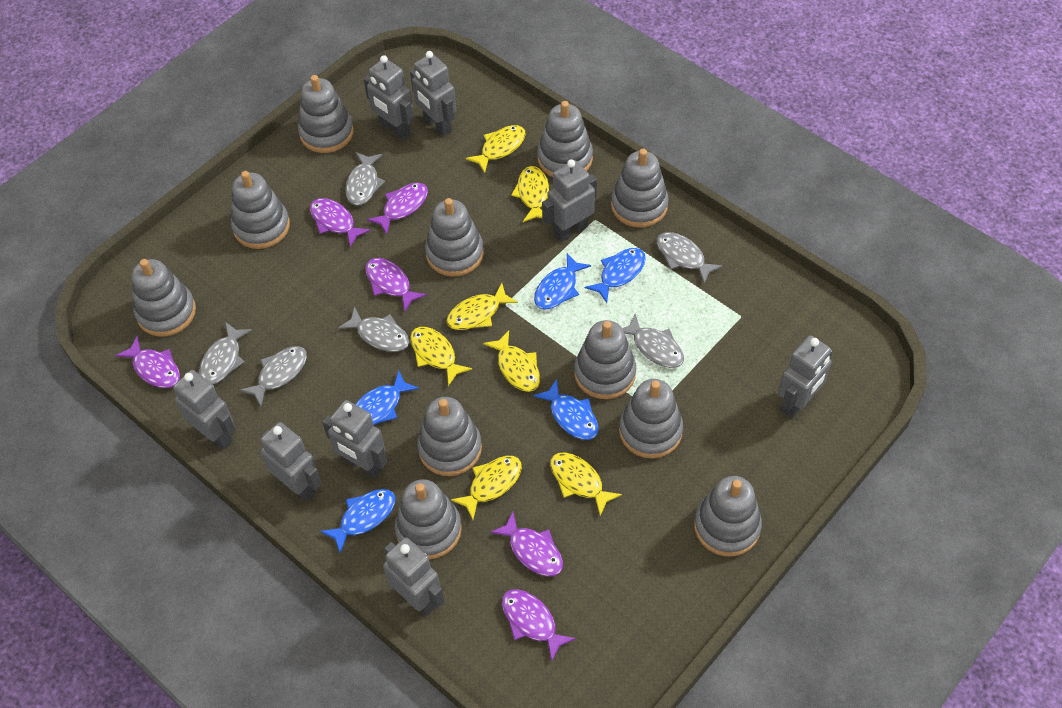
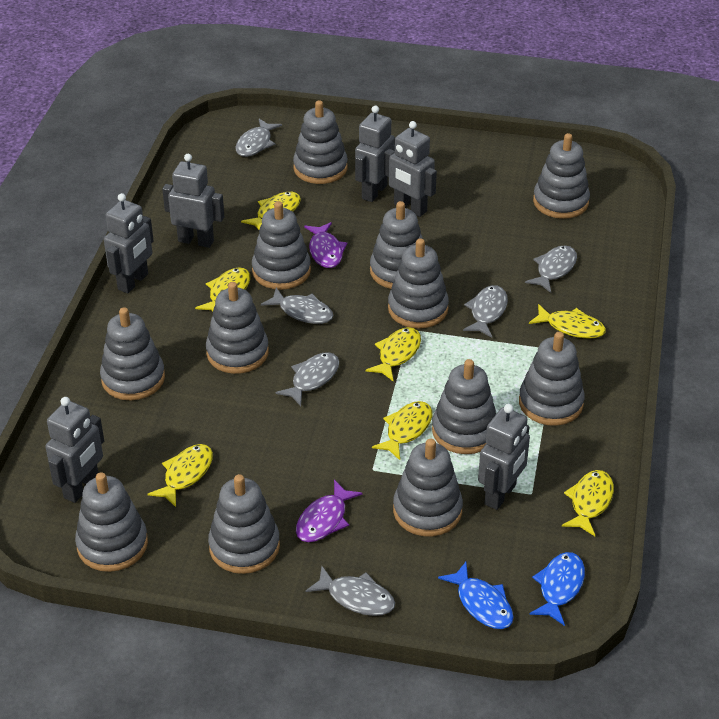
blue fish: [320,489,395,553] [355,370,419,425] [533,379,599,440] [534,253,591,310] [584,248,646,303] = 5 -> [438,562,514,629] [529,552,585,626] = 2
grey robot: [173,370,236,450] [261,422,322,502] [322,400,387,478] [364,55,414,140] [383,537,444,616] [410,51,456,136] [542,159,597,242] [778,335,833,418] = 8 -> [45,397,104,503] [104,193,154,293] [162,154,224,248] [355,106,395,202] [384,121,437,217] [478,404,530,510] = 6
grey stacking toy: [132,259,196,337] [231,171,290,249] [298,75,354,153] [395,479,462,559] [417,397,482,476] [425,198,484,277] [537,101,593,177] [574,320,636,399] [611,149,669,228] [619,379,683,459] [694,476,762,556] = 11 -> [75,472,148,572] [100,307,165,400] [206,282,269,374] [208,474,280,574] [252,201,311,290] [293,100,348,184] [370,201,423,289] [388,238,449,329] [393,438,463,536] [432,359,496,454] [519,332,585,426] [533,133,590,219] = 12
purple fish: [115,336,180,388] [310,198,371,247] [365,258,427,312] [367,183,428,234] [490,512,563,577] [502,589,576,661] = 6 -> [296,480,363,542] [304,222,347,268] = 2

